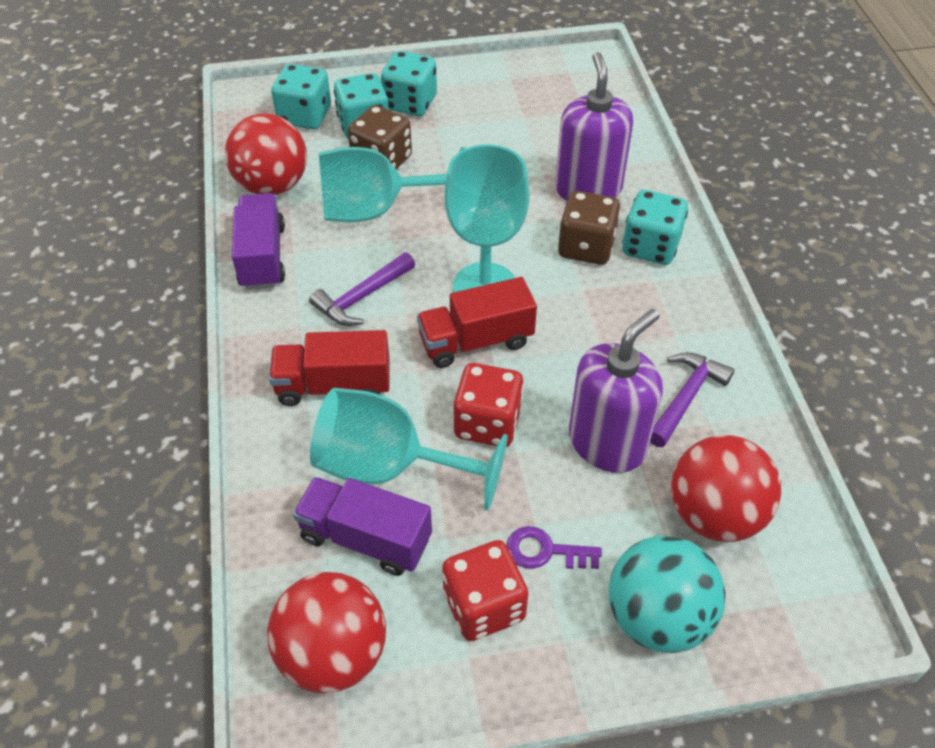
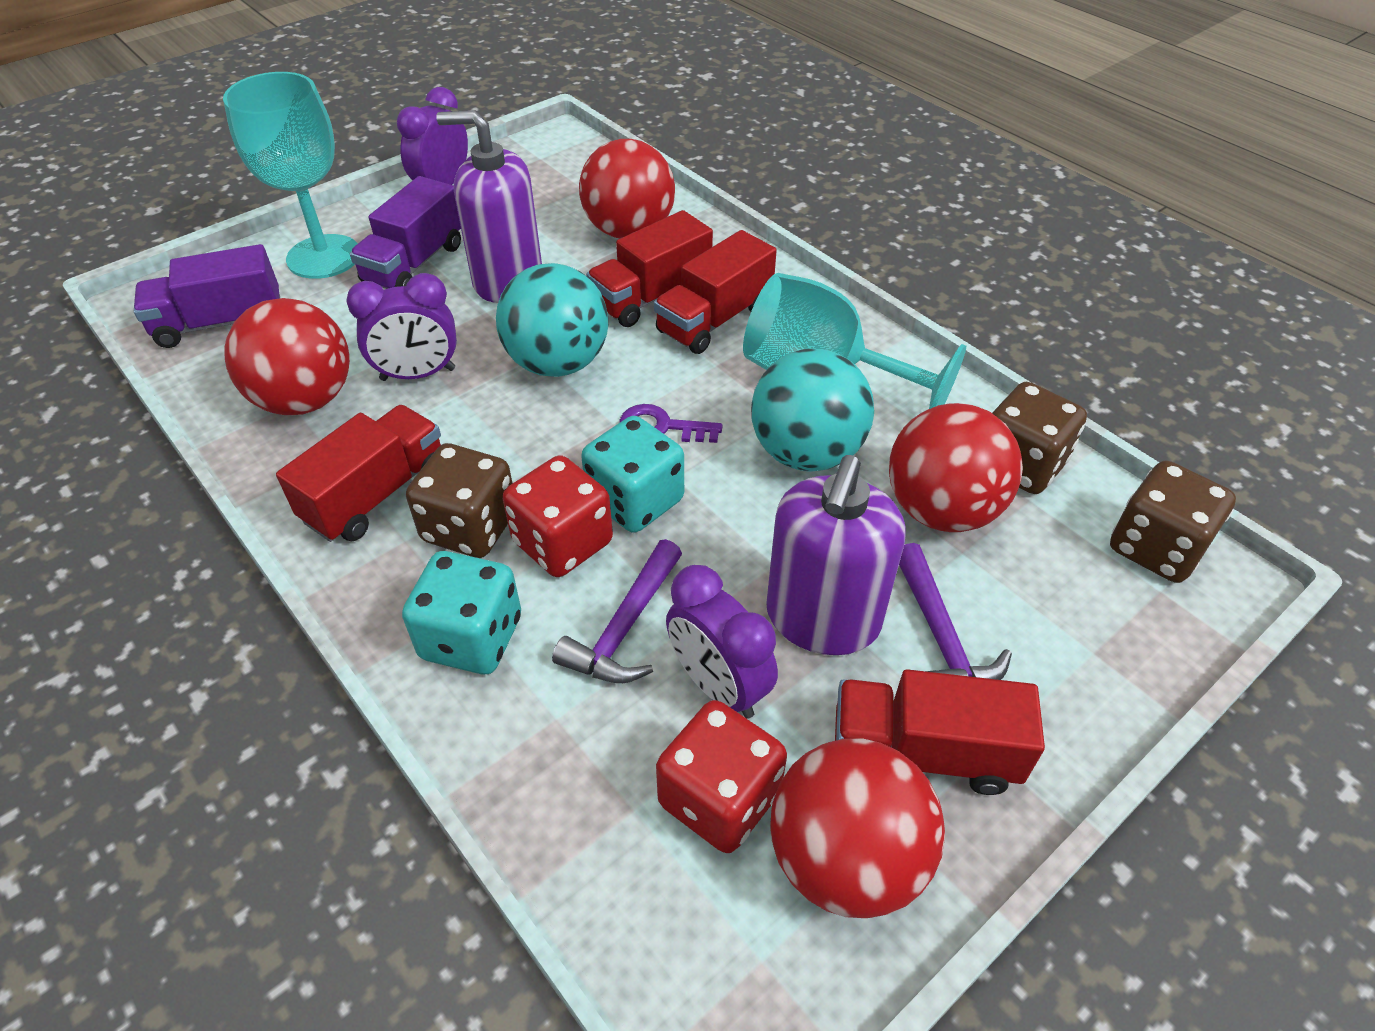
brown dice: [348,105,412,169] [558,191,621,265] = 2 -> [406,443,513,558] [992,382,1087,494] [1110,460,1236,583] = 3
purple clock: none = 0 -> [346,273,457,381] [397,87,468,185] [666,565,778,719] = 3
red ball: [225,113,307,195] [267,572,386,694] [671,435,781,542] = 3 -> [225,298,350,415] [579,139,675,238] [770,738,945,918] [889,403,1023,532] = 4
red truck: [269,330,390,406] [417,277,537,368] = 2 -> [276,405,441,542] [586,210,713,327] [654,230,777,354] [835,669,1045,795] = 4
turquoise ball: [609,536,726,653] = 1 -> [496,263,608,377] [751,349,874,471] = 2
turquoise dice: [271,64,331,129] [334,73,389,138] [381,51,437,116] [622,190,688,265] = 4 -> [402,551,521,674] [581,416,684,533] = 2
turquoise goblet: [310,388,508,511] [319,147,466,222] [445,144,530,292] = 3 -> [223,72,358,279] [743,273,966,409] = 2

